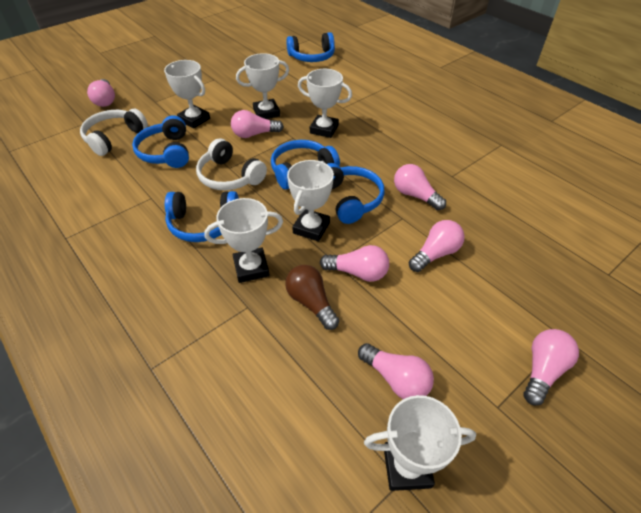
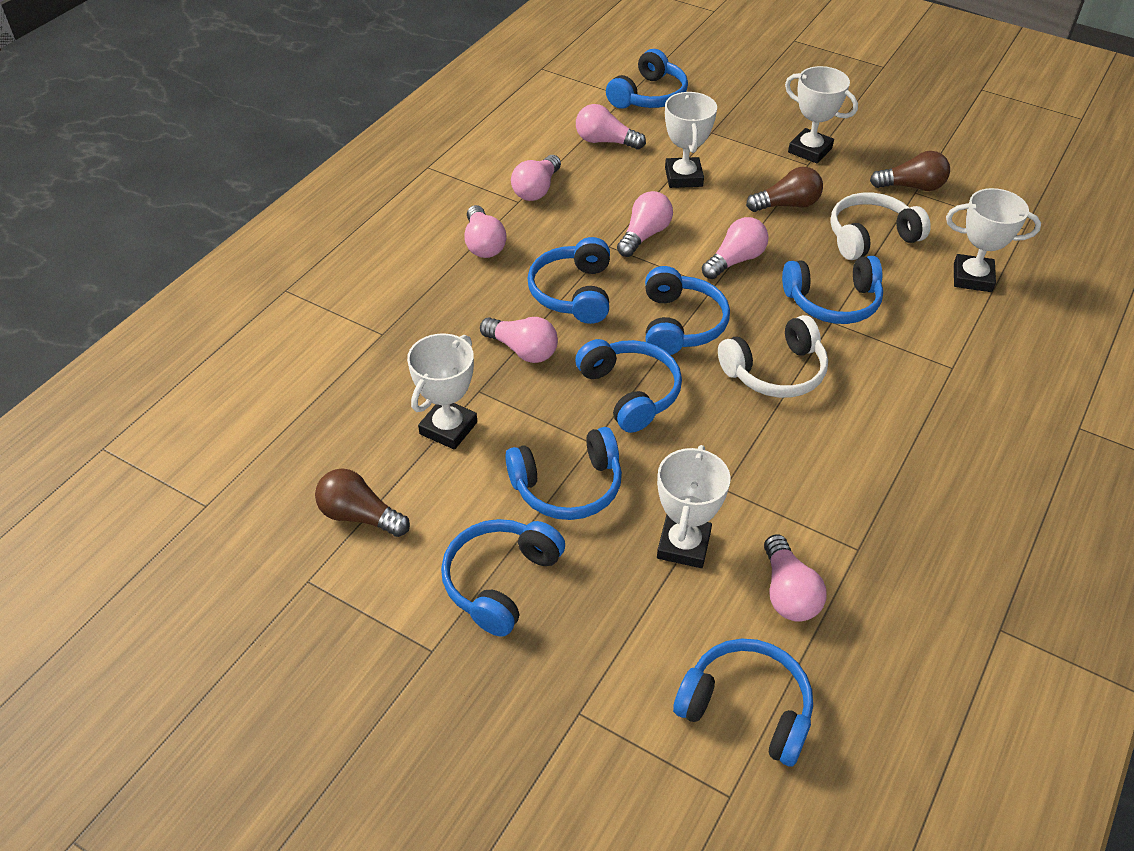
blue headphones: [132,115,189,168] [165,191,239,242] [271,140,340,189] [286,32,335,62] [327,163,385,224] = 5 -> [441,519,565,637] [505,427,622,520] [528,237,610,324] [575,339,682,433] [606,49,688,109] [645,266,730,355] [673,638,813,767] [782,256,883,324] = 8
brown light bulb: [285,265,339,330] = 1 -> [315,468,410,537] [746,167,823,212] [870,151,950,191] = 3
white trophy: [164,60,210,129] [204,198,283,283] [236,53,289,119] [287,160,334,241] [298,69,352,138] [364,395,476,491] = 6 -> [407,333,477,450] [657,445,731,568] [665,92,717,188] [785,66,858,164] [946,188,1041,292] = 5

